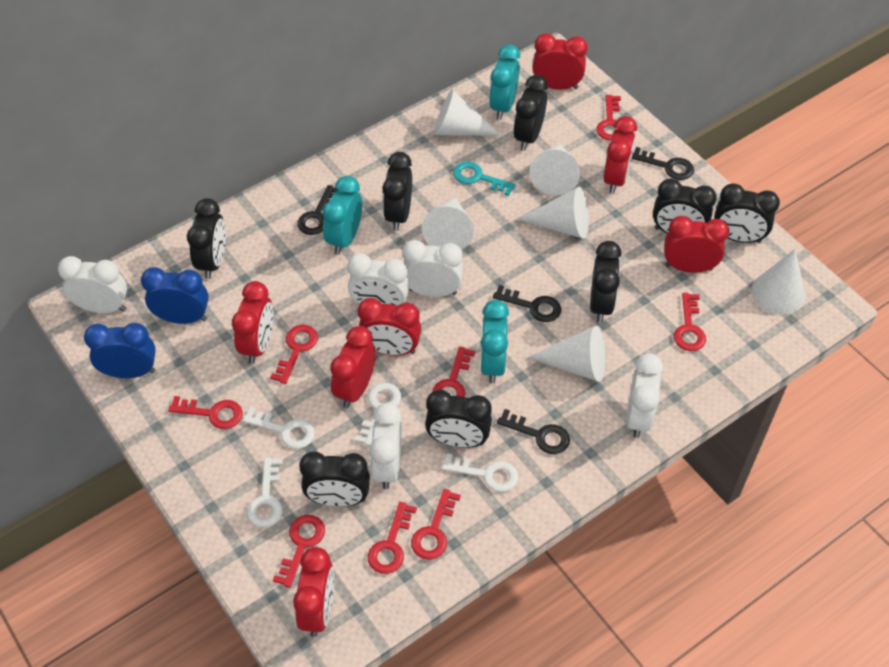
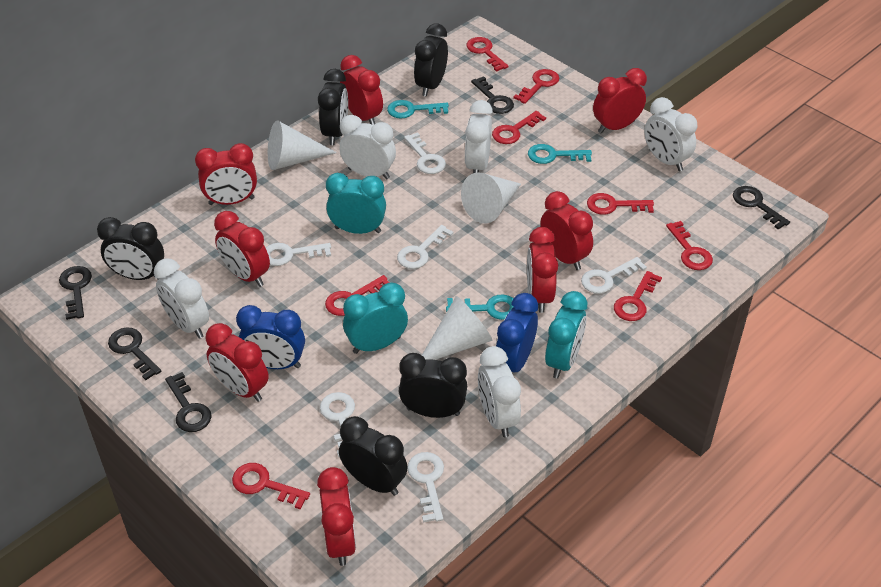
black clock: [187,198,226,279] [299,451,370,507] [382,152,412,231] [425,390,492,448] [513,75,548,151] [590,241,622,323] [653,179,717,233] [714,183,780,243] = 8 -> [97,217,164,280] [318,69,348,145] [339,416,408,496] [399,353,467,418] [414,24,448,97] = 5
black key: [297,185,338,235] [493,285,561,322] [497,409,570,454] [632,147,694,180] = 4 -> [59,266,92,320] [108,327,161,380] [165,372,212,432] [471,76,514,114] [733,186,790,230] = 5
red clock: [232,281,273,364] [293,547,334,637] [330,326,376,408] [358,298,421,356] [533,33,588,90] [603,116,637,194] [664,216,729,273] = 7 -> [195,143,257,205] [206,323,269,402] [214,211,270,287] [317,467,356,566] [340,55,383,125] [527,227,558,313] [540,191,593,270] [593,68,647,134] = 8
turquoise key: [453,162,516,196] = 1 -> [387,100,449,119] [446,294,514,320] [528,144,592,164] = 3
white cone: [422,197,474,250] [434,89,502,136] [517,187,589,239] [527,326,605,382] [529,144,580,195] [752,249,805,315] = 6 -> [268,120,337,170] [422,296,492,360] [461,172,521,223] = 3
white key: [243,407,315,449] [247,457,283,528] [355,383,401,446] [442,453,518,492] = 4 -> [266,243,331,266] [320,392,355,457] [397,225,454,269] [404,132,446,174] [407,452,444,523] [581,257,647,294] = 6

